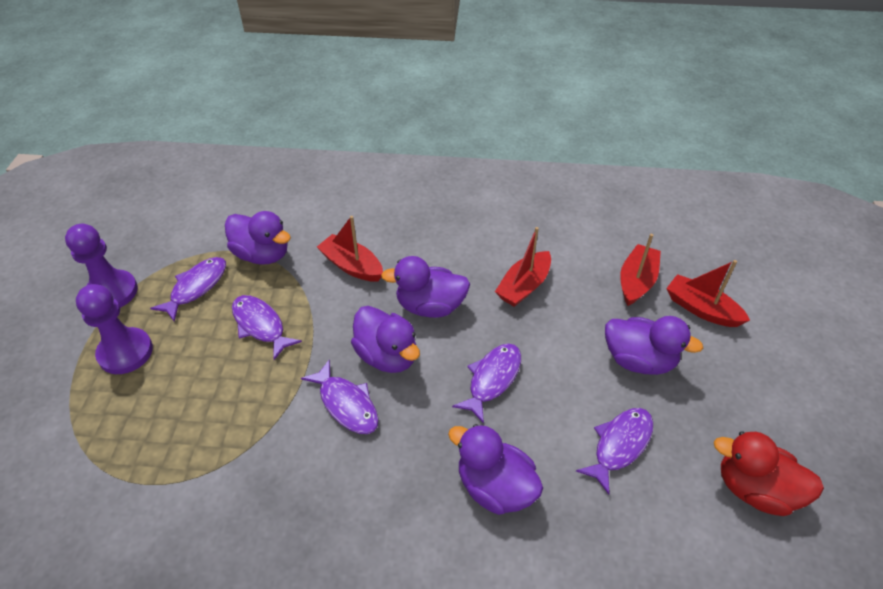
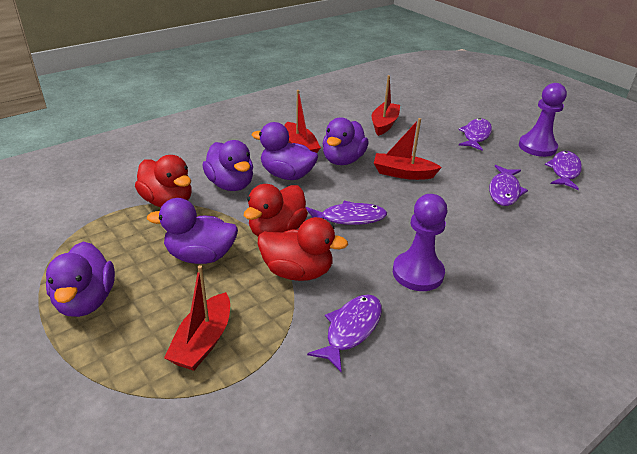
red duck: [714,432,824,516] = 1 -> [135,155,191,207] [244,184,308,236] [258,217,348,281] = 3

